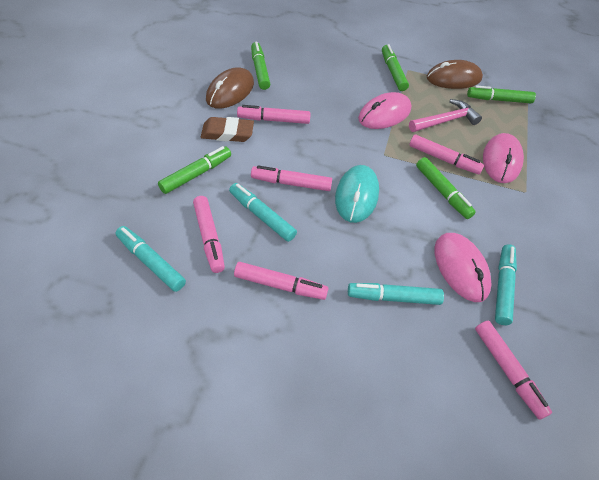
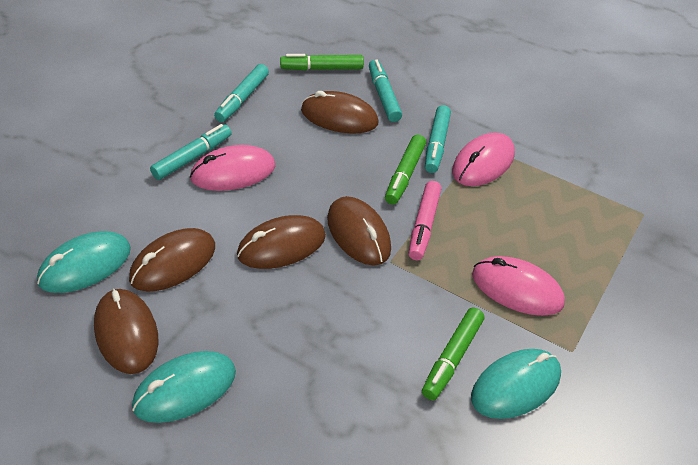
brown eraser: [201,117,254,142] = 1 -> none = 0
brown mouse: [206,67,254,109] [427,60,483,89] = 2 -> [94,288,159,374] [129,228,215,291] [237,215,326,269] [301,91,378,134] [327,196,391,265] = 5
green marker: [158,146,231,194] [251,42,270,90] [382,44,409,91] [416,157,476,219] [467,85,536,103] = 5 -> [280,54,364,70] [385,135,426,205] [422,308,484,400] = 3
pink hammer: [409,99,482,132] = 1 -> none = 0
pink marker: [193,196,225,273] [234,262,329,300] [237,105,310,124] [251,166,332,191] [409,135,484,174] [475,321,552,420] = 6 -> [409,181,441,260] = 1
turquoise mouse: [335,165,379,223] = 1 -> [37,231,131,293] [132,351,236,423] [471,349,561,419] = 3

